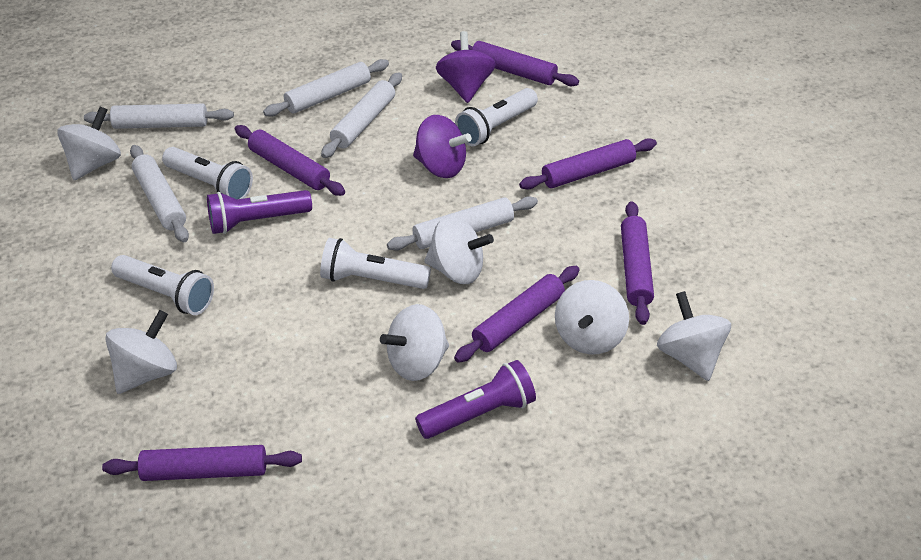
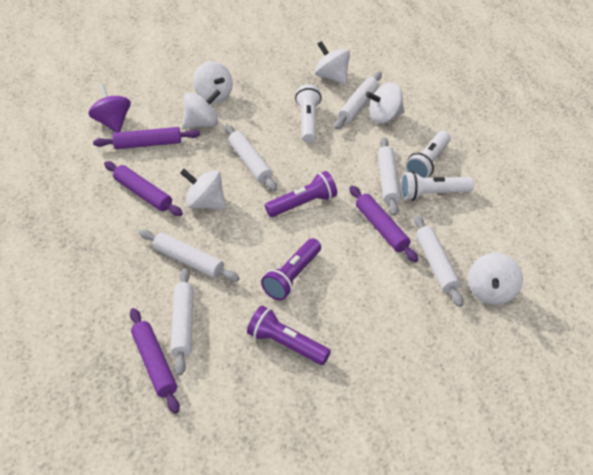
purple flashlight: [207,190,312,234] [415,360,536,439] = 2 -> [247,306,331,365] [261,238,321,300] [265,171,337,217] = 3
purple rolling pin: [102,445,302,481] [235,125,345,196] [451,40,579,86] [454,266,579,363] [519,138,657,190] [621,201,654,325] = 6 -> [93,127,200,149] [104,161,183,216] [130,308,180,414] [349,186,418,262] = 4
purple spinning top: [413,115,472,178] [436,31,496,103] = 2 -> [88,84,131,133] = 1
white flashlight: [111,255,214,315] [162,147,253,199] [320,238,431,289] [455,88,538,146] = 4 -> [295,84,322,143] [401,171,474,201] [405,131,451,178] = 3
white rolling pin: [84,104,234,129] [130,145,189,242] [263,59,389,117] [321,73,402,158] [387,196,538,251] = 5 -> [139,229,240,282] [170,268,194,375] [225,124,277,191] [334,72,382,129] [377,137,401,216] [414,215,463,307] = 6

